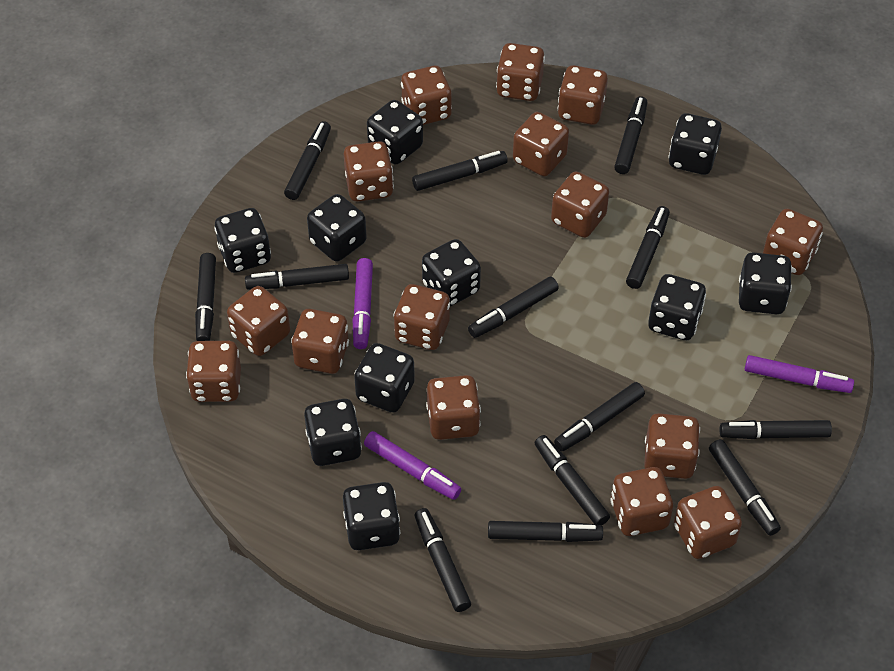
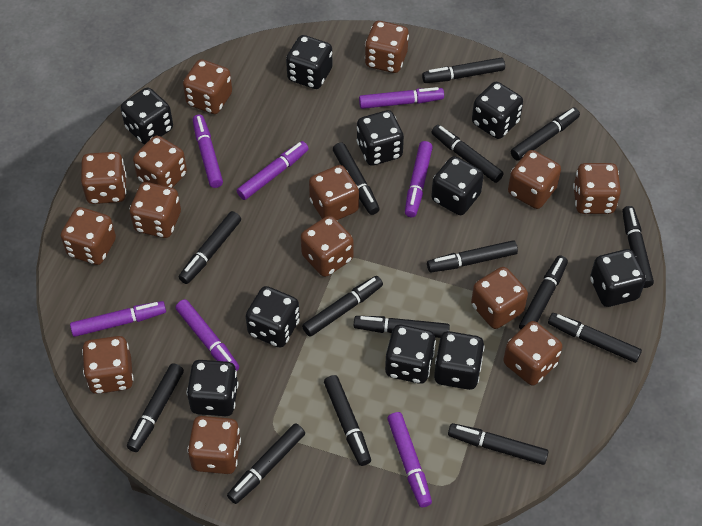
black marker: [195,253,216,341] [245,264,349,290] [284,121,331,200] [412,151,508,191] [415,508,471,612] [468,277,559,338] [488,521,603,542] [534,435,610,525] [554,382,645,452] [614,96,647,174] [626,206,670,289] [709,439,781,536] [720,420,832,439] = 13 -> [127,363,184,452] [179,211,241,284] [227,423,305,504] [302,276,383,337] [324,375,371,466] [333,142,380,215] [354,316,450,338] [422,57,505,83] [427,240,518,272] [432,125,504,183] [448,423,549,465] [511,108,580,161] [519,256,568,330] [548,313,642,363] [622,206,654,288] = 15
brown dice: [186,341,241,402] [227,286,290,356] [291,309,349,374] [344,141,394,201] [394,284,450,350] [401,66,452,125] [426,375,481,440] [496,43,545,101] [513,112,569,176] [551,172,609,238] [558,65,608,125] [611,467,673,536] [644,413,700,479] [674,486,742,559] [763,209,823,275] = 15 -> [61,207,116,265] [81,152,127,204] [82,336,134,394] [130,182,181,238] [133,136,187,188] [183,59,232,114] [187,416,241,474] [301,216,353,277] [309,165,359,220] [365,21,409,73] [471,267,528,329] [504,321,562,385] [508,150,561,209] [573,163,621,214] = 14
purple marker: [352,258,373,349] [364,431,461,500] [745,355,854,393] = 3 -> [70,301,166,337] [176,299,239,371] [193,114,223,188] [237,141,309,200] [359,87,444,109] [387,412,432,507] [405,141,433,217] = 7

